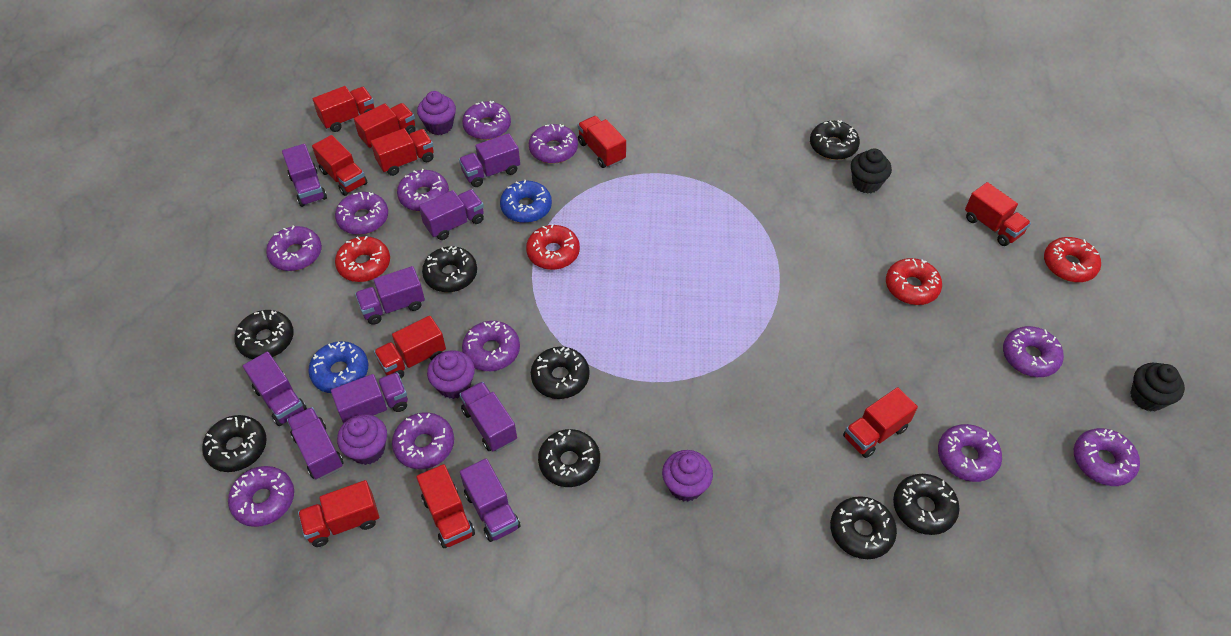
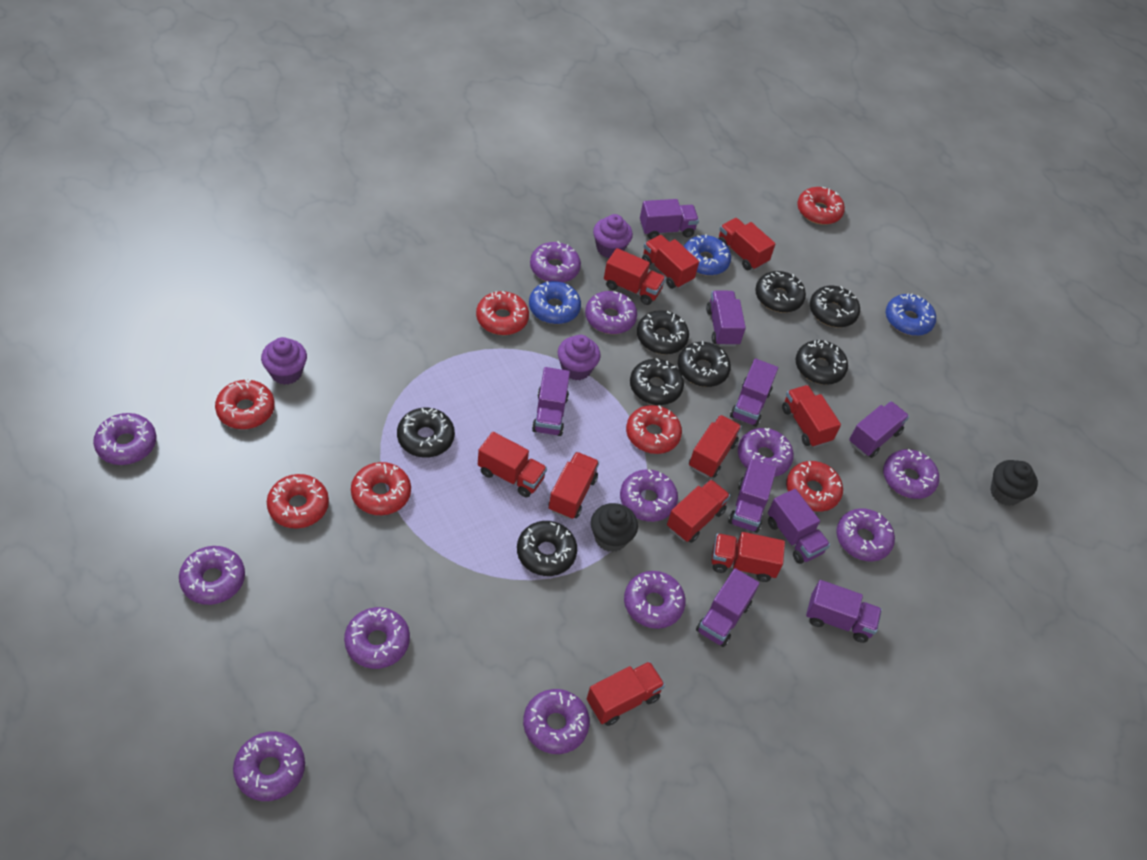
blue donut: [308,341,368,393] [500,180,552,223] = 2 -> [529,281,581,324] [684,234,731,276] [886,293,936,336] = 3
purple cupcake: [337,414,387,465] [417,91,456,135] [427,350,475,399] [662,450,713,502] = 4 -> [261,337,307,385] [558,335,601,380] [593,214,633,258] = 3
purple donut: [228,466,294,527] [266,226,322,271] [335,192,388,235] [392,412,454,469] [397,169,449,211] [462,101,511,140] [462,321,520,371] [529,124,578,164] [938,424,1002,482] [1003,326,1064,377] [1074,428,1140,486] = 11 -> [93,413,156,465] [179,546,245,605] [233,732,305,801] [344,607,410,669] [523,689,590,754] [530,241,581,283] [585,291,637,334] [620,469,678,522] [624,571,686,629] [738,428,794,477] [836,508,895,562] [883,449,939,499] = 12
red donut: [335,236,390,282] [526,224,580,270] [886,258,942,305] [1044,237,1101,282] = 4 -> [215,380,275,429] [267,474,329,528] [351,462,411,515] [476,291,529,335] [626,405,682,454] [786,461,843,512] [797,187,845,225] = 7

